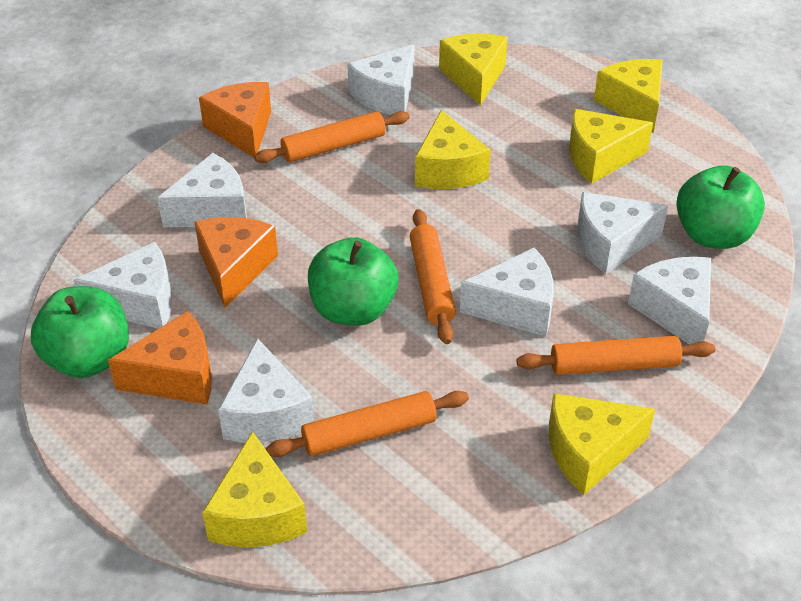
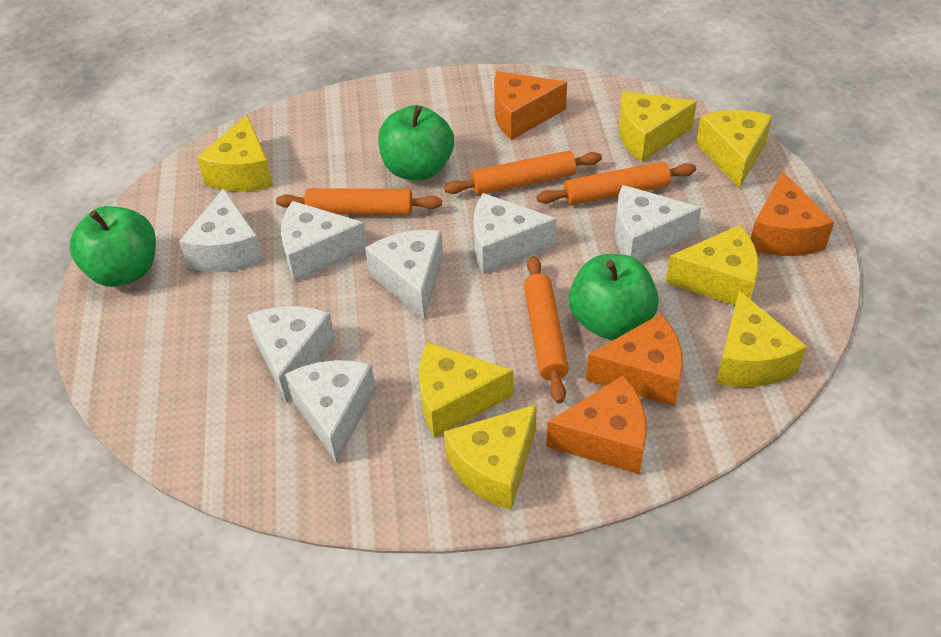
orange cheese: [108,311,212,405] [194,217,278,308] [199,82,271,157] = 3 -> [494,71,567,140] [546,375,647,474] [586,313,683,406] [751,172,834,256] = 4
yellow cheese: [202,431,307,547] [415,110,491,189] [439,34,508,106] [549,393,655,495] [569,109,653,183] [594,59,662,133] = 6 -> [196,115,273,192] [419,342,513,437] [444,404,537,510] [618,91,697,162] [666,225,758,306] [696,110,773,188] [716,290,807,387] = 7

